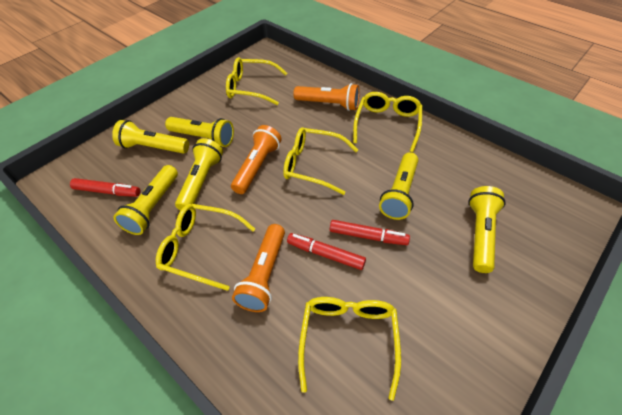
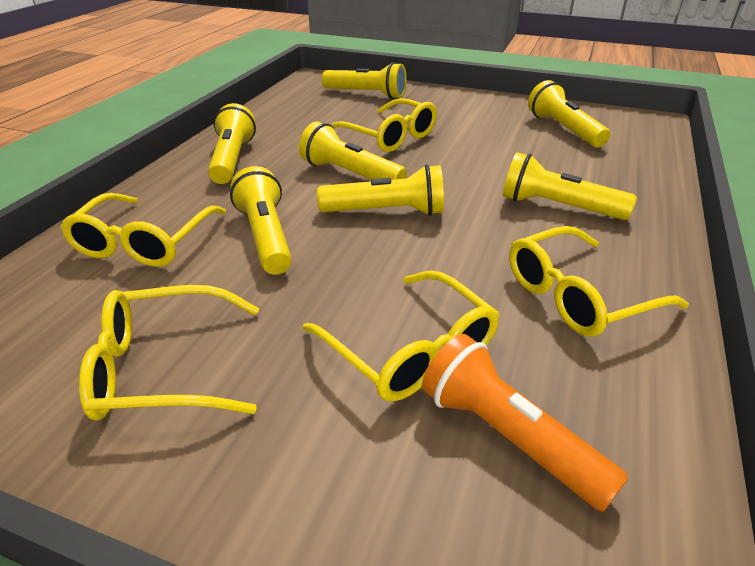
orange flashlight: [231,125,282,194] [232,224,285,312] [293,83,360,111] = 3 -> [422,334,629,512] = 1
red marker: [70,178,140,197] [287,233,366,270] [330,220,410,245] = 3 -> none = 0
yellow flashlight: [112,120,189,154] [114,165,178,235] [165,117,234,147] [175,138,223,210] [379,152,418,220] [468,186,506,273] = 6 -> [208,103,256,184] [230,166,292,275] [299,122,407,180] [317,164,444,216] [322,62,407,99] [503,152,637,220] [528,80,610,148] = 7

